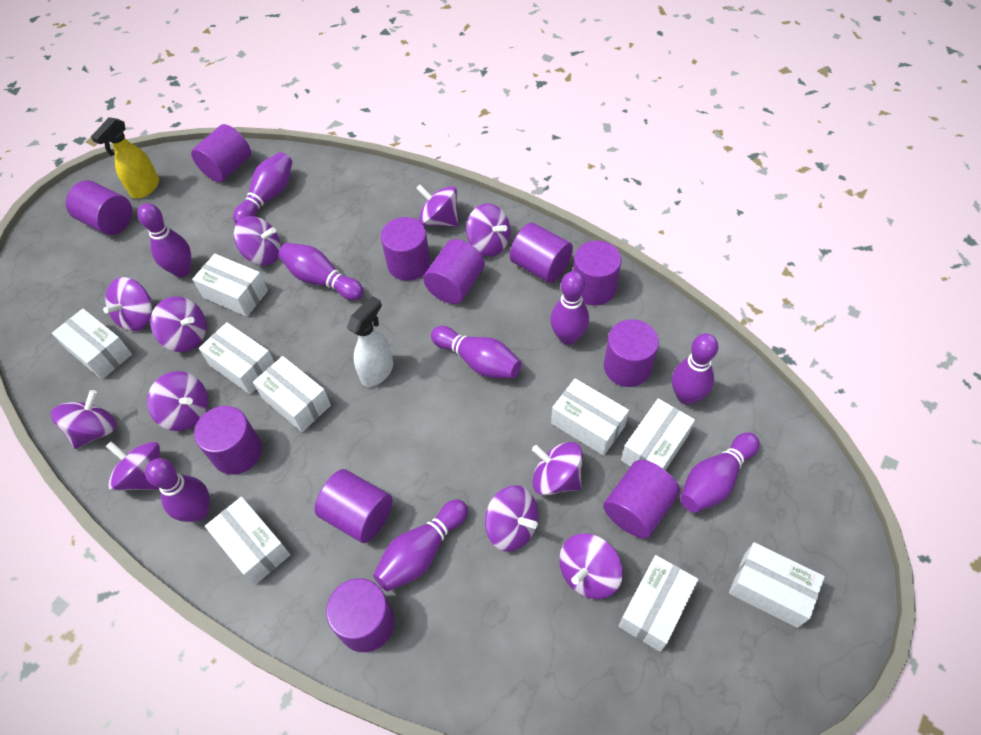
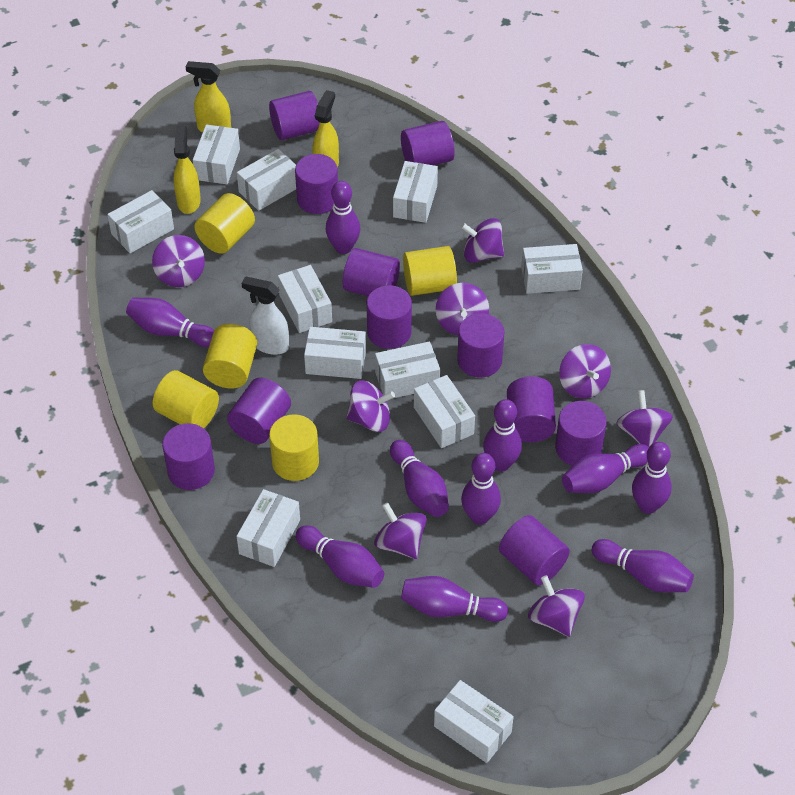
purple bowling pin: [137,203,191,277] [145,458,210,522] [233,152,292,224] [279,243,363,300] [373,499,468,591] [431,326,521,378] [550,271,589,345] [672,334,718,405] [680,432,759,513] = 9 -> [126,297,214,347] [296,525,384,588] [326,181,360,254] [390,440,449,517] [401,576,508,622] [461,453,501,525] [483,399,522,472] [562,444,649,493] [591,539,694,592] [632,442,672,514] = 10
purple spinning top: [51,390,117,449] [103,277,152,331] [106,441,160,491] [147,371,208,431] [150,296,207,352] [234,216,281,265] [416,185,458,227] [466,203,511,257] [485,485,538,552] [532,442,583,495] [559,533,623,599] = 11 -> [152,235,205,287] [346,380,395,432] [374,503,427,559] [436,283,489,335] [461,218,504,263] [528,575,585,637] [559,344,611,399] [616,390,673,447] = 8
white box: [52,308,132,380] [192,254,268,317] [199,322,275,394] [205,497,291,585] [253,356,331,432] [551,378,629,456] [618,555,699,652] [621,398,695,471] [729,542,825,628] = 9 -> [107,190,174,253] [193,124,240,184] [236,489,300,567] [237,149,296,211] [278,265,332,333] [304,327,366,379] [375,341,440,399] [393,161,438,223] [414,375,475,448] [434,680,514,763] [521,244,583,294] = 11
yellow cylinder: none = 0 -> [153,370,219,428] [194,193,255,254] [203,324,257,388] [269,414,319,481] [403,246,457,296] = 5
yellow spray bottle: [91,117,159,198] = 1 -> [174,125,201,214] [186,61,231,133] [312,90,339,168] = 3

